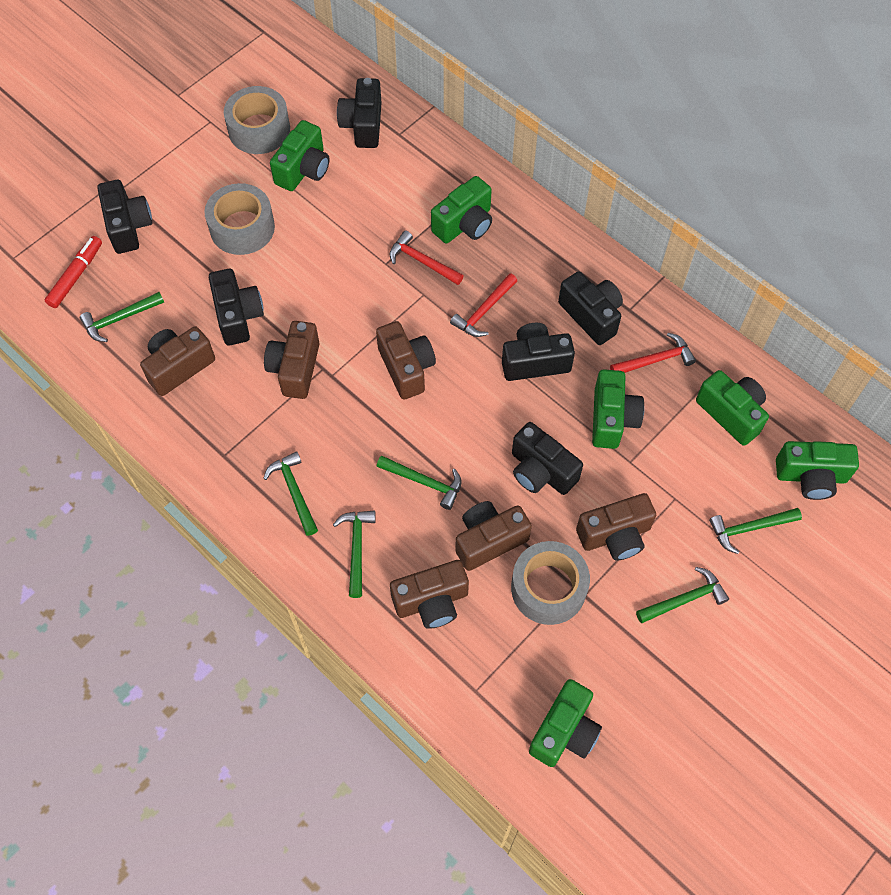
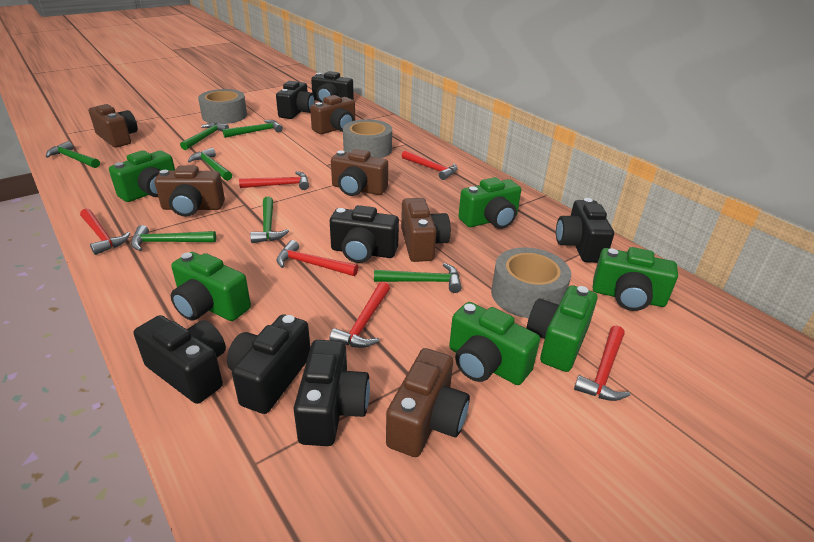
black camera: [97,180,152,254] [209,269,264,346] [337,78,382,148] [502,322,575,381] [512,422,583,495] [558,271,623,345] = 6 -> [134,315,226,404] [227,314,311,414] [276,81,315,119] [294,340,370,446] [311,71,354,103] [330,205,399,263] [556,198,614,263] = 7
green hammer: [80,292,164,342] [263,451,318,536] [333,511,376,598] [377,455,461,510] [636,567,729,623] [709,508,802,554] = 6 -> [46,141,100,168] [131,225,216,251] [180,123,229,150] [188,148,232,181] [222,120,283,138] [250,197,289,243] [374,263,462,293] = 7
red hammer: [389,230,464,285] [450,273,517,337] [610,333,696,373] = 3 -> [80,209,130,255] [239,171,309,190] [276,240,358,276] [329,282,390,348] [402,150,458,180] [574,325,630,401] = 6
red marker: [45,236,102,308] = 1 -> none = 0

